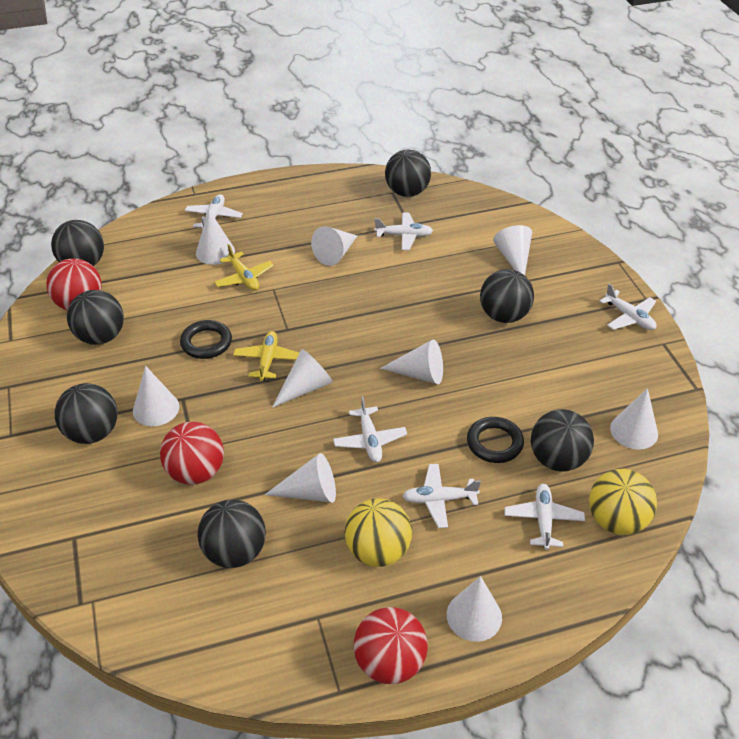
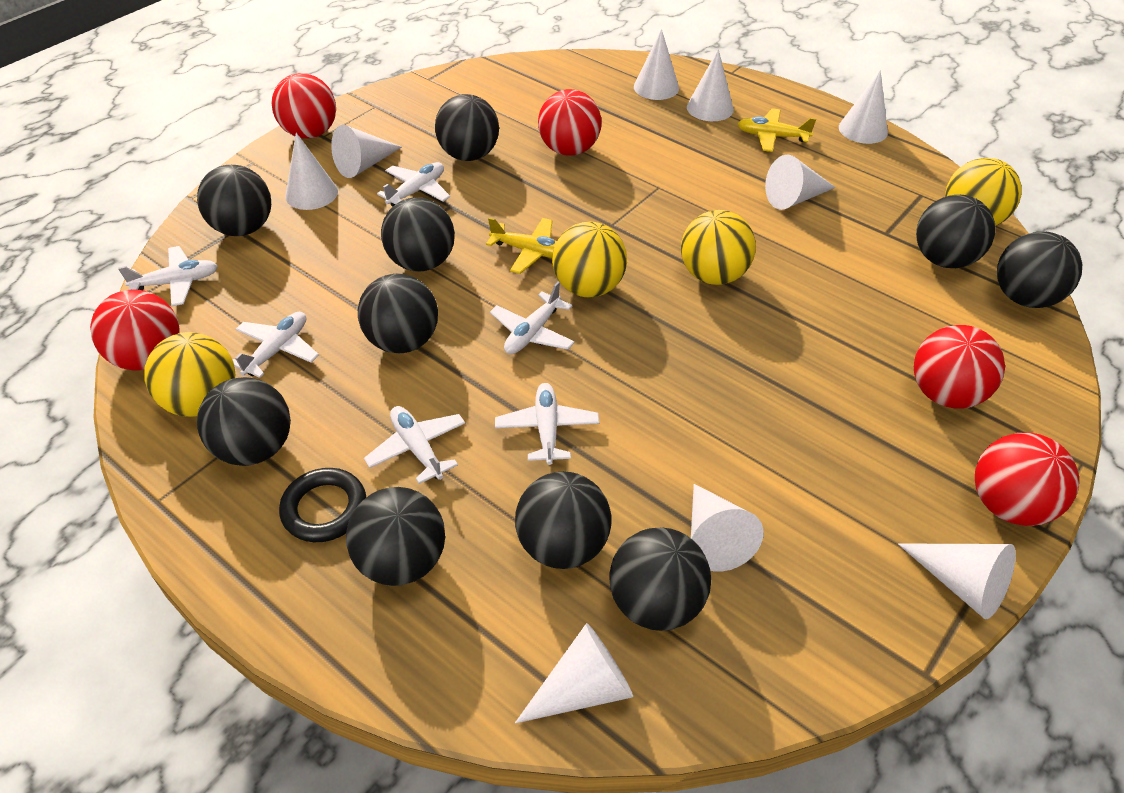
black ball: [51,220,104,266] [55,383,117,444] [67,290,124,345] [197,500,266,568] [385,150,431,197] [480,269,534,323] [531,409,594,472] = 7 -> [197,165,271,236] [197,377,291,466] [346,487,445,586] [358,274,438,353] [381,198,455,272] [435,94,499,161] [515,472,611,569] [609,527,711,631] [916,195,995,268] [997,232,1082,308] = 10
black ring: [180,320,232,359] [467,417,524,463] = 2 -> [279,468,366,542] = 1
red ball: [46,258,102,311] [160,422,224,485] [354,607,428,684] = 3 -> [90,289,179,371] [271,73,336,139] [538,89,601,156] [914,325,1005,409] [975,433,1079,526] = 5
yellow ball: [344,498,412,567] [589,469,657,535] = 2 -> [144,332,235,417] [552,222,627,297] [681,210,756,285] [945,158,1022,226] = 4

